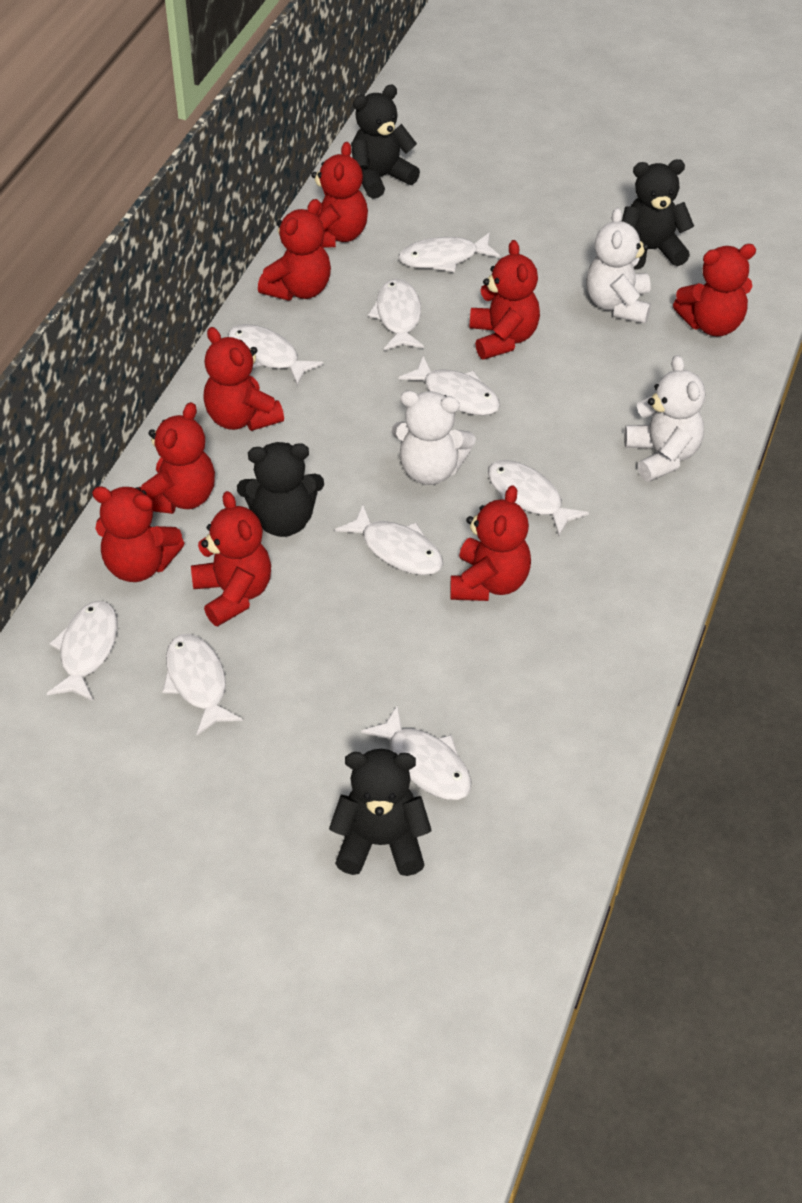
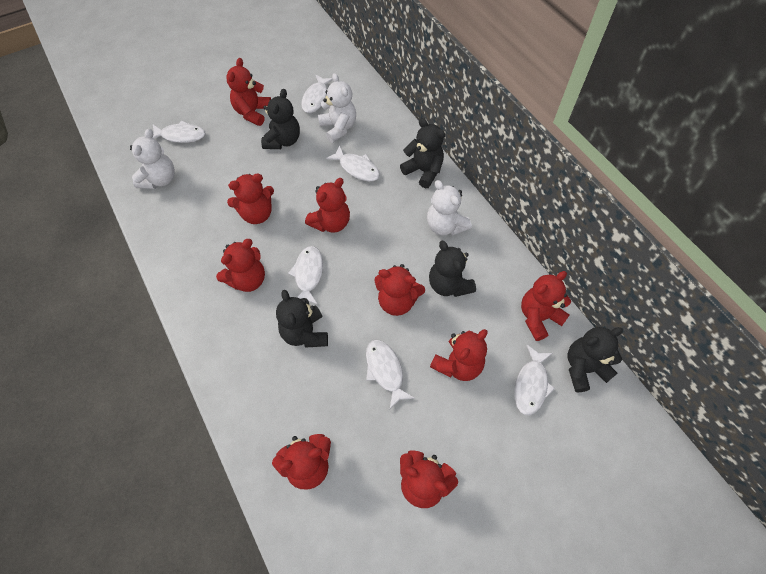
black teddy bear: [237,442,324,537] [329,749,432,876] [351,85,420,199] [622,159,694,270] = 4 -> [261,89,300,149] [276,290,328,348] [400,118,445,189] [429,241,476,297] [567,327,623,392] = 5
white fish: [46,601,118,701] [162,634,243,735] [228,324,324,385] [335,505,443,575] [361,705,472,800] [368,279,424,350] [399,233,500,272] [399,356,500,416] [488,460,589,536] = 9 -> [153,121,205,143] [288,246,323,305] [301,74,333,113] [326,145,380,181] [366,340,415,409] [514,345,555,415] = 6

